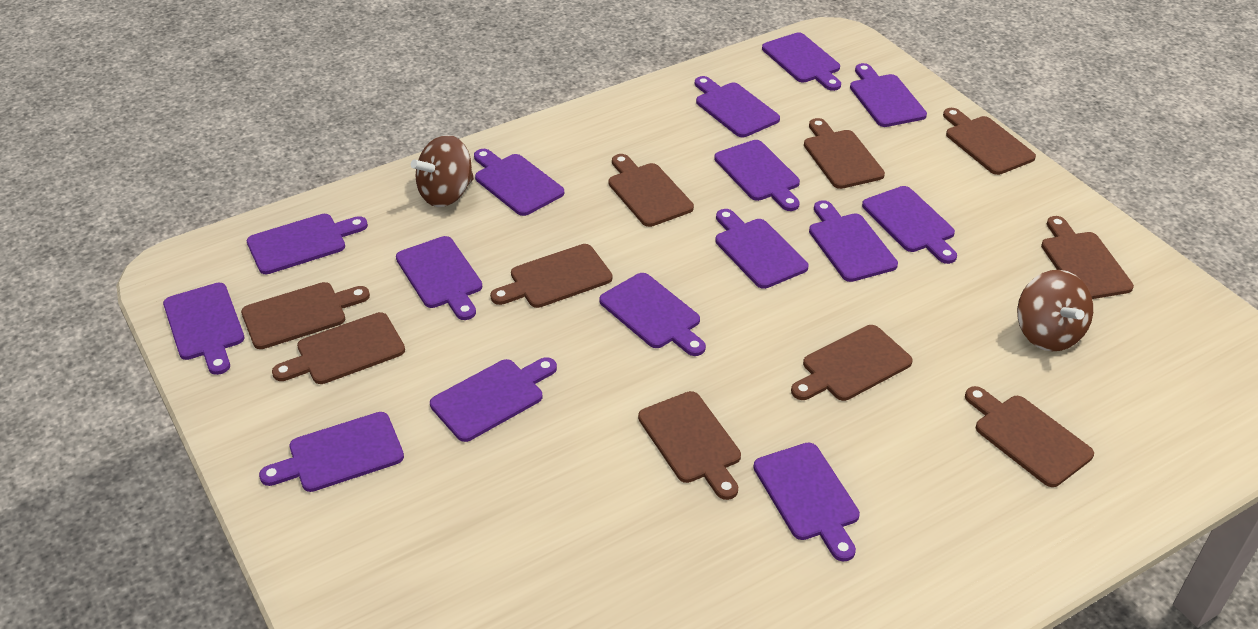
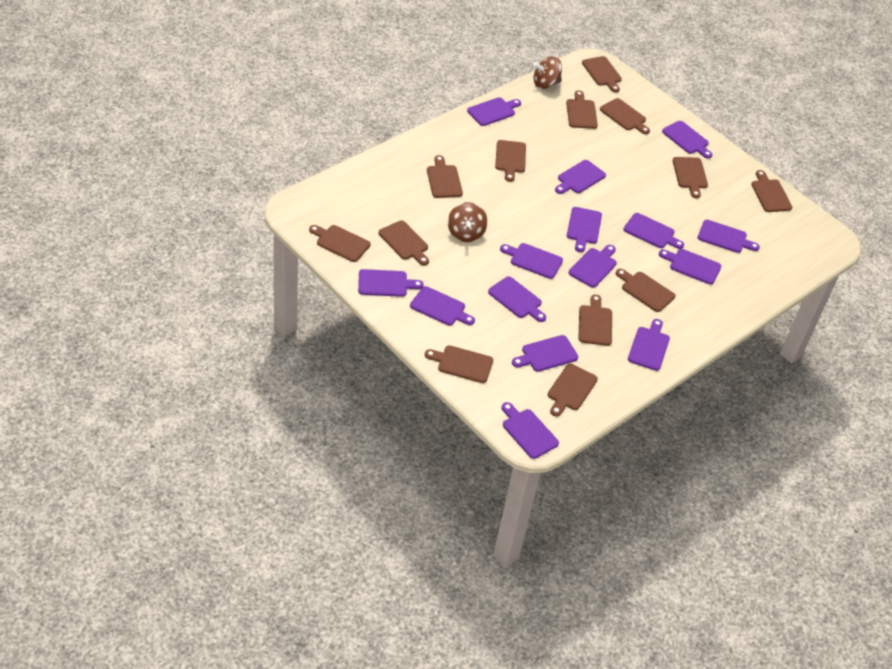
brown cutting board: [241,282,370,349] [272,312,405,384] [490,244,613,308] [609,154,694,227] [638,391,741,500] [791,325,913,401] [804,118,885,189] [943,108,1036,175] [965,386,1094,487] [1041,216,1134,299] = 10 -> [309,225,370,262] [379,220,429,265] [425,345,493,383] [427,155,463,198] [495,140,526,182] [548,364,598,417] [566,90,598,129] [578,295,612,346] [582,56,622,93] [600,98,650,134] [616,269,675,312] [673,157,708,198] [751,170,792,212] = 13

